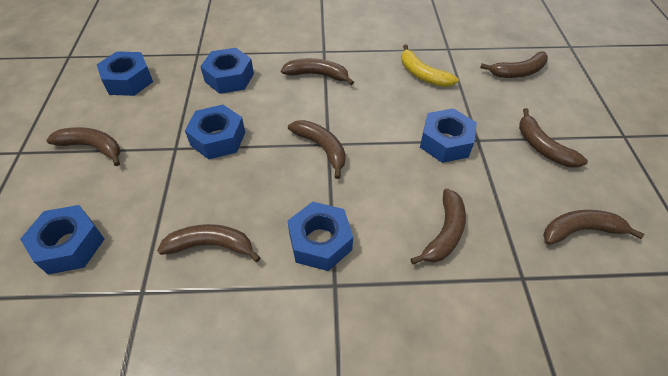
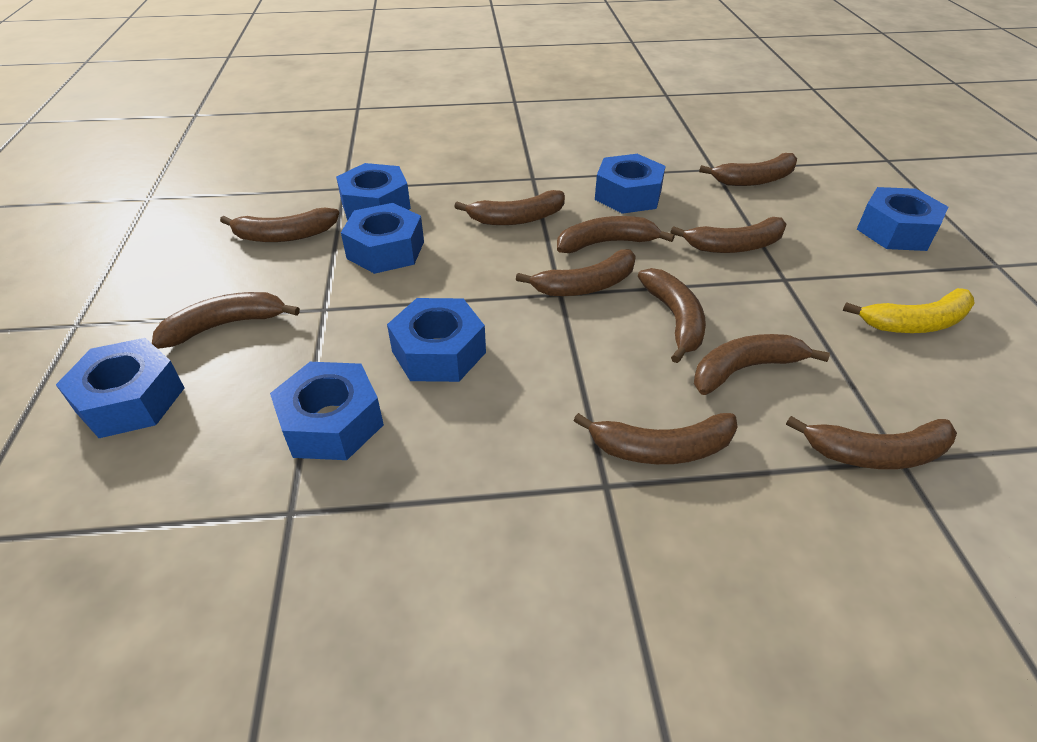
blue nut: [20,205,104,275] [97,51,153,96] [185,105,245,159] [200,48,254,94] [288,202,353,271] [420,108,477,163] = 6 -> [56,338,185,438] [270,362,384,460] [336,163,411,220] [341,203,424,274] [387,298,486,382] [595,154,665,214] [857,187,948,251] = 7
brown banana: [46,127,120,166] [157,224,261,262] [281,58,354,85] [288,120,346,179] [410,188,466,264] [480,51,548,78] [519,108,588,168] [543,210,644,245] = 8 -> [152,292,300,349] [220,208,339,242] [454,190,565,225] [516,249,636,296] [557,216,675,253] [573,413,738,464] [638,268,706,363] [670,217,787,253] [694,334,830,395] [699,153,797,186] [786,416,957,469] = 11

